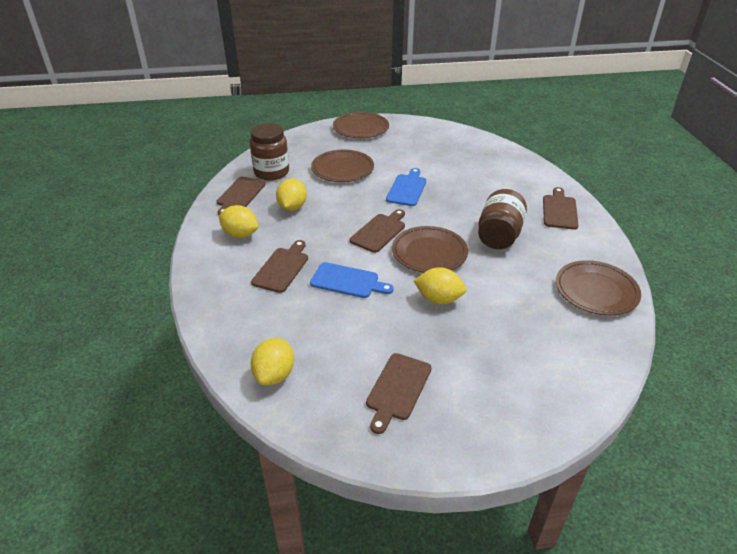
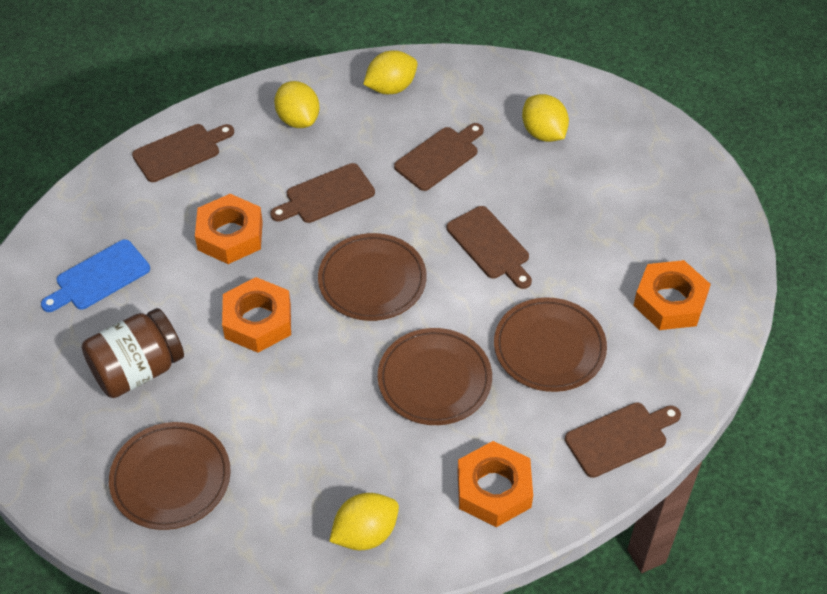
blue cutting board: [310,262,394,298] [386,168,426,206] = 2 -> [41,239,150,312] = 1
brown jar: [250,123,289,180] [478,189,527,249] = 2 -> [82,308,184,398] = 1
orange nut: none = 0 -> [195,194,263,264] [222,277,291,353] [458,441,533,527] [633,260,711,330] = 4

